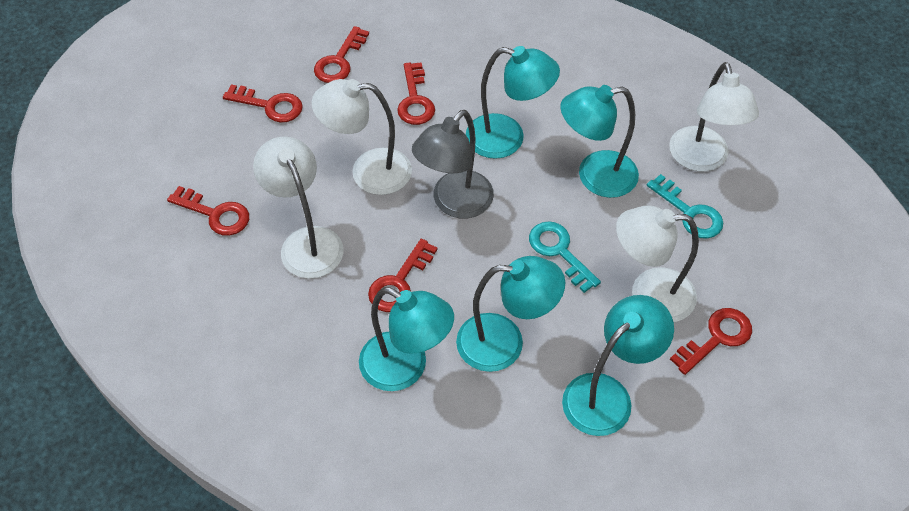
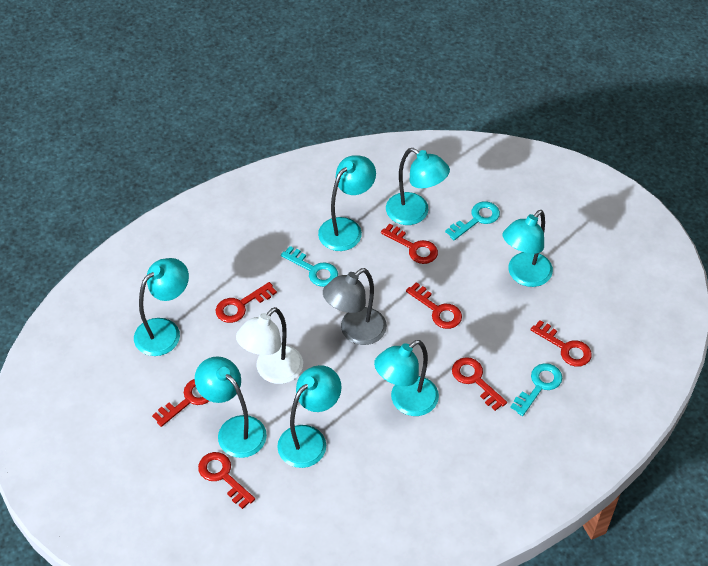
red key: [167,186,249,236] [223,84,303,123] [314,26,369,83] [368,239,438,312] [397,62,435,125] [670,308,752,375] = 6 -> [152,379,209,427] [198,452,255,509] [216,282,277,323] [381,223,438,264] [406,282,462,329] [452,357,507,411] [530,320,592,367] = 7
turquoise key: [529,221,601,293] [647,174,723,239] = 2 -> [281,246,338,287] [445,201,500,240] [510,363,562,416] = 3
turquoise lamp: [359,287,454,391] [456,256,565,372] [466,46,560,159] [560,85,639,198] [562,295,674,436] = 5 -> [134,258,189,356] [194,356,267,458] [277,365,342,468] [318,155,376,251] [374,340,439,416] [386,148,450,225] [503,210,553,287] = 7
white lamp: [253,137,344,279] [312,79,412,195] [616,206,699,322] [669,62,759,172] = 4 -> [236,307,303,384] = 1

